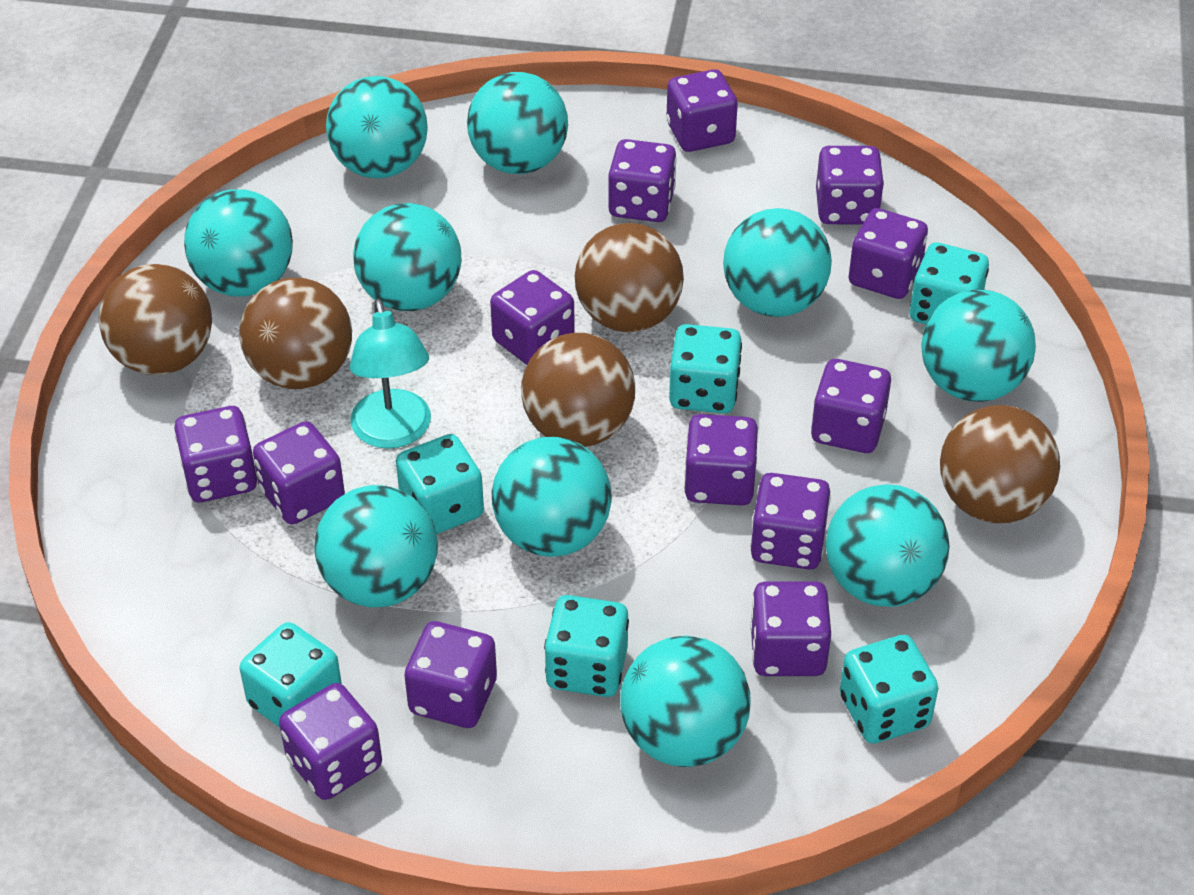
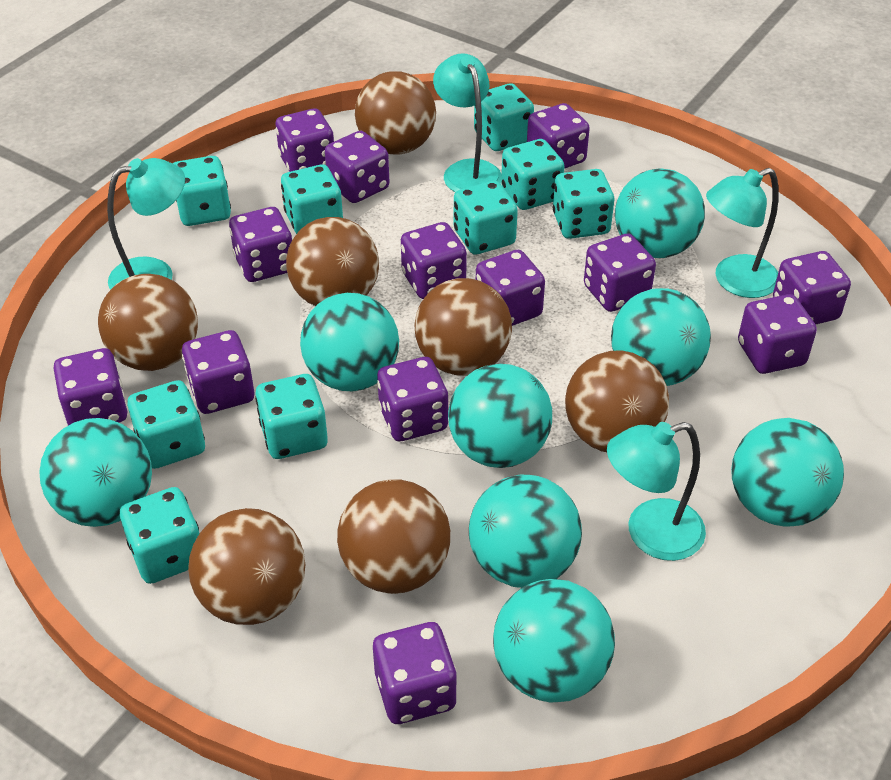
brown ball: [99,264,212,375] [239,278,352,389] [521,333,635,447] [575,223,684,332] [940,405,1060,523] = 5 -> [98,274,198,371] [188,508,305,625] [286,217,379,306] [337,479,450,594] [355,71,436,155] [415,278,512,376] [565,350,669,452] = 7
turquoise ball: [184,189,293,297] [314,485,438,608] [326,76,428,179] [353,203,461,311] [467,72,568,174] [492,437,612,557] [620,636,751,767] [723,208,832,317] [826,484,949,607] [921,289,1036,402] = 10 -> [39,418,152,527] [300,293,399,392] [448,364,552,468] [469,475,582,588] [493,579,615,703] [611,288,711,386] [615,168,705,258] [731,418,844,527] = 8
turquoise dice: [240,622,342,728] [396,434,484,534] [544,595,629,697] [669,324,742,413] [840,635,939,744] [910,242,989,324] = 6 -> [120,487,199,584] [127,380,205,469] [173,156,231,226] [255,374,328,459] [281,164,343,234] [454,181,518,254] [474,83,534,151] [501,139,565,210] [553,169,614,239] = 9
turquoise lamp: [350,298,431,449] = 1 -> [107,158,185,290] [433,53,501,192] [607,422,706,561] [706,168,779,298] = 4

